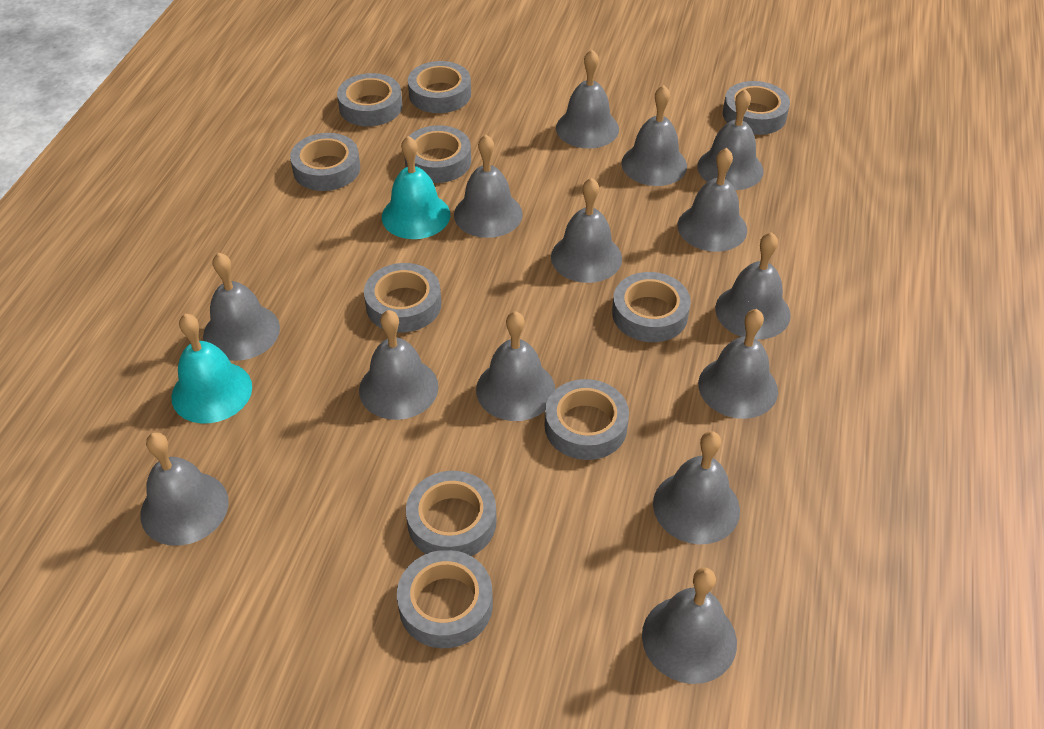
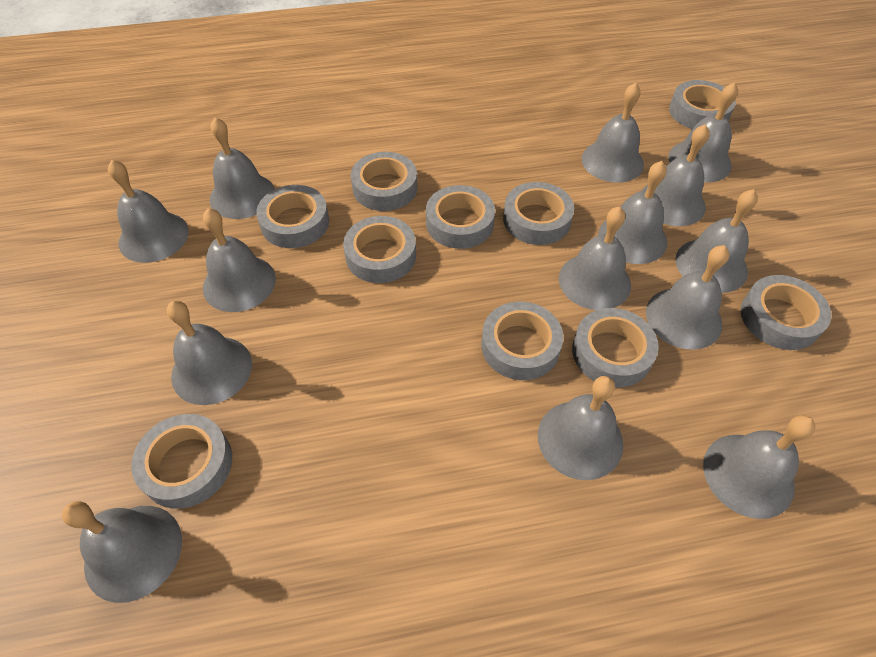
turquoise bell: [171,314,252,423] [382,136,450,239] = 2 -> none = 0

